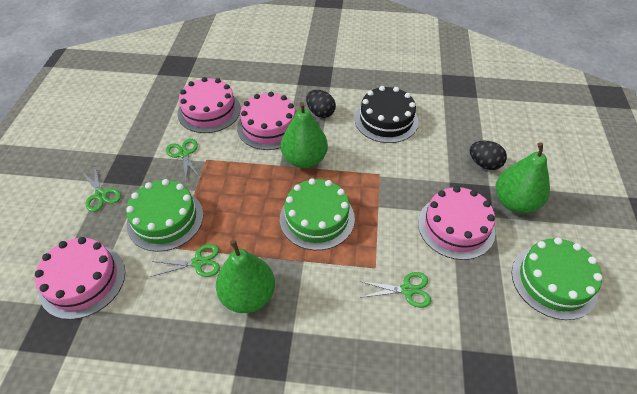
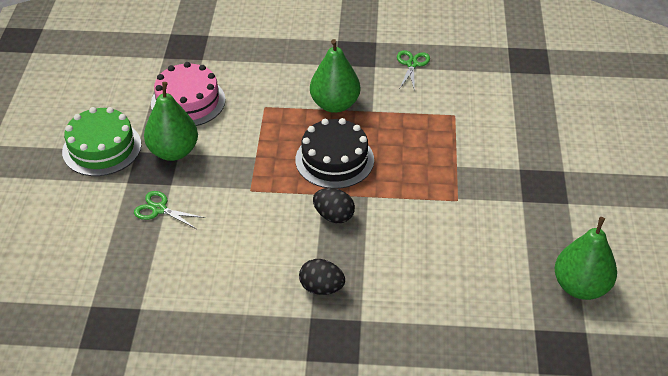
green cake: [126,179,203,252] [280,178,355,250] [512,237,602,320] = 3 -> [62,107,141,176] = 1
green scissors: [81,166,121,212] [151,244,220,277] [166,139,201,180] [359,272,431,308] = 4 -> [134,191,205,229] [397,50,430,91] = 2
pink cake: [35,237,125,320] [177,77,241,133] [237,92,296,150] [418,186,495,260] = 4 -> [151,62,226,126] = 1

